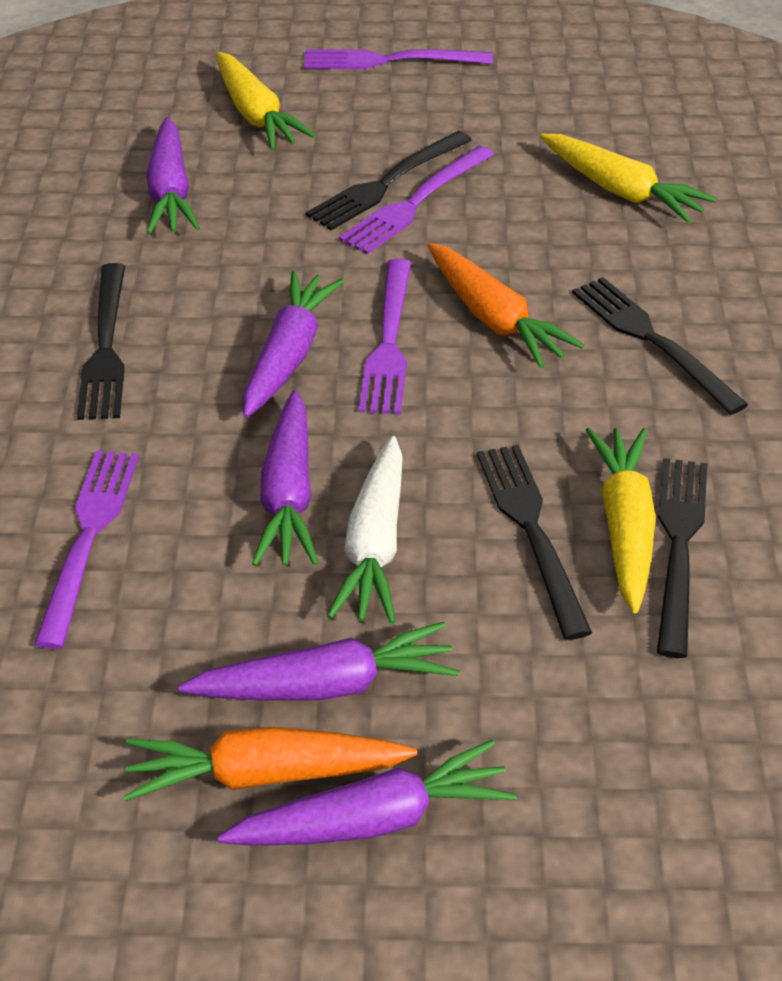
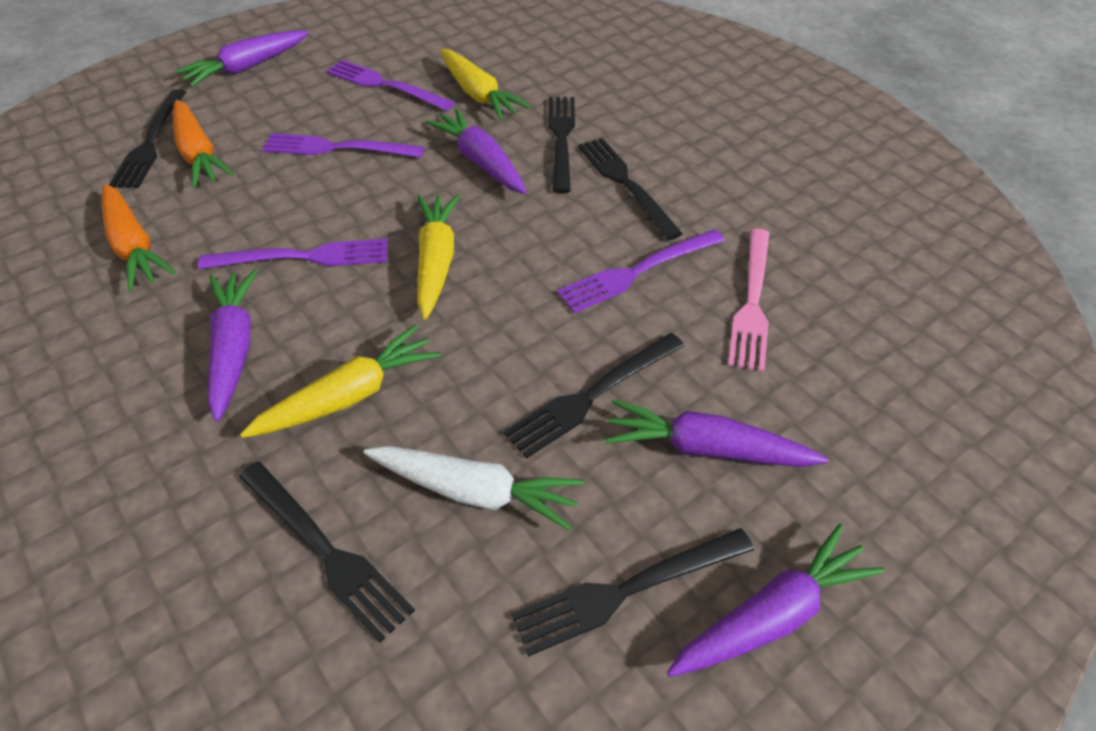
black fork: [77,263,125,420] [306,131,472,230] [477,445,592,640] [572,277,749,415] [657,458,708,658] = 5 -> [109,89,186,188] [239,462,415,643] [503,333,685,459] [511,528,754,657] [548,97,575,194] [578,138,683,240] = 6
pink fork: none = 0 -> [728,228,769,372] = 1

